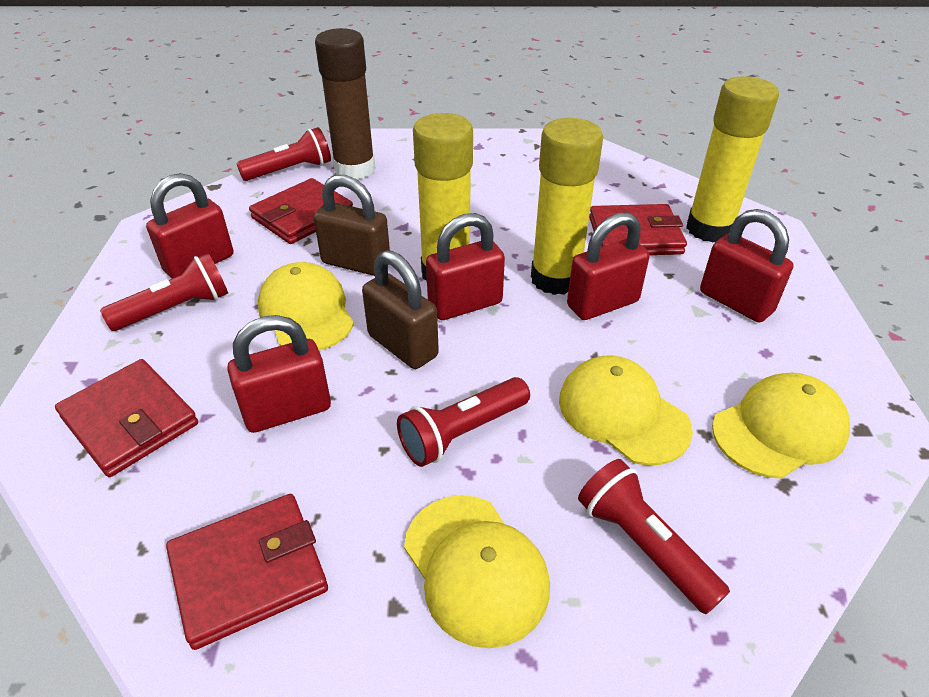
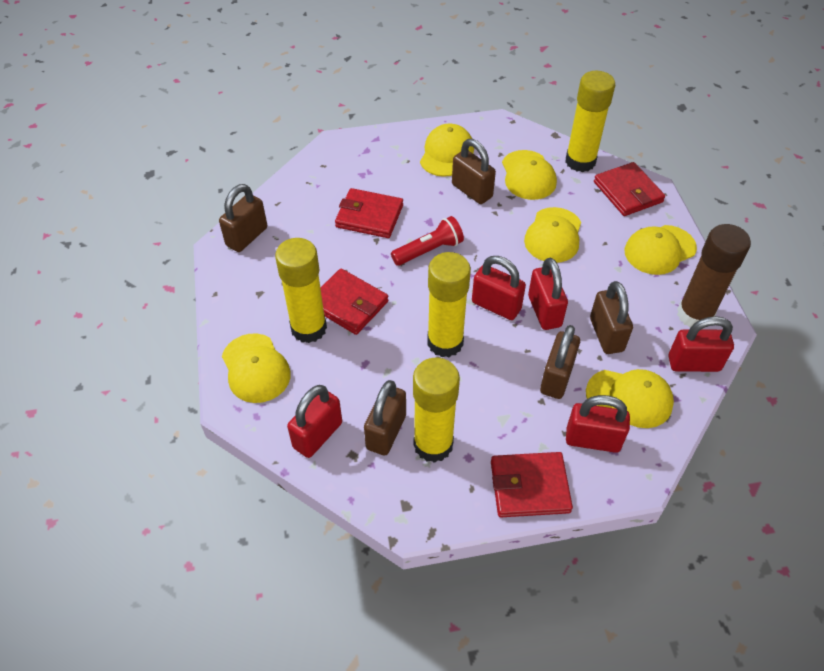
brown padlock: [314,175,390,276] [362,250,439,369] = 2 -> [219,184,267,252] [364,380,406,455] [452,139,496,204] [540,325,580,399] [590,281,633,354] = 5
red flashlight: [100,253,228,331] [236,127,331,181] [397,377,530,467] [578,459,730,614] = 4 -> [391,216,464,266] = 1
yellow cap: [258,262,354,350] [404,495,550,648] [559,355,693,466] [712,373,850,479] = 4 -> [222,333,291,403] [420,124,474,177] [502,150,557,200] [524,207,581,263] [586,369,674,428] [625,225,697,275] = 6
yellow glue stick: [413,113,473,281] [531,118,603,295] [686,76,779,243] = 3 -> [275,238,327,343] [413,358,460,463] [427,252,471,357] [565,71,615,172] = 4

